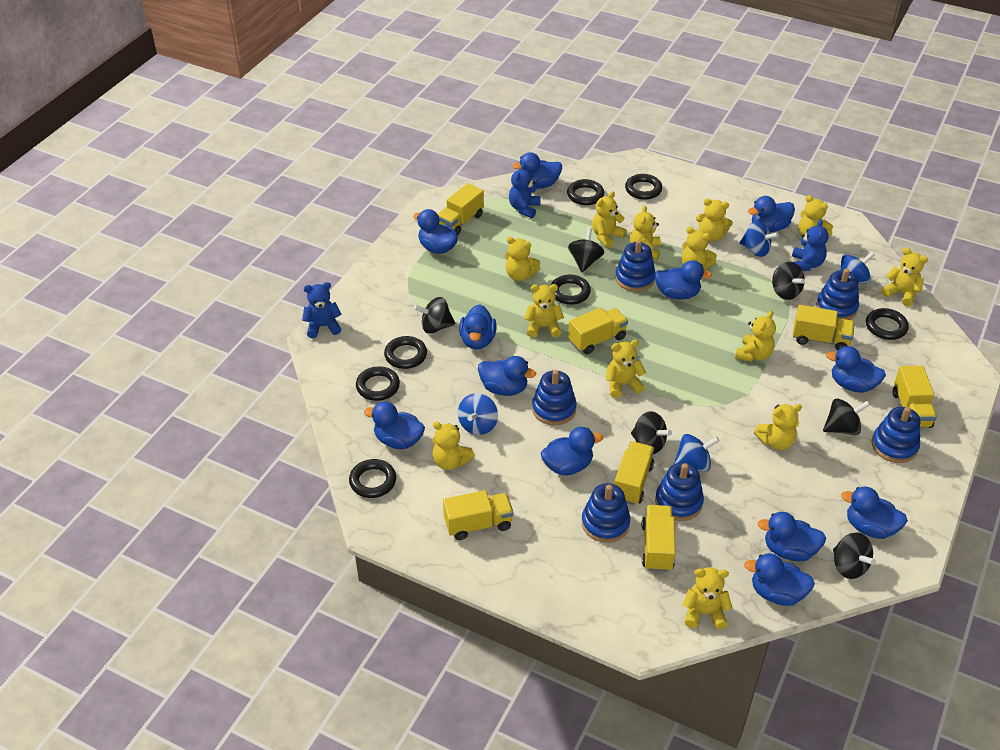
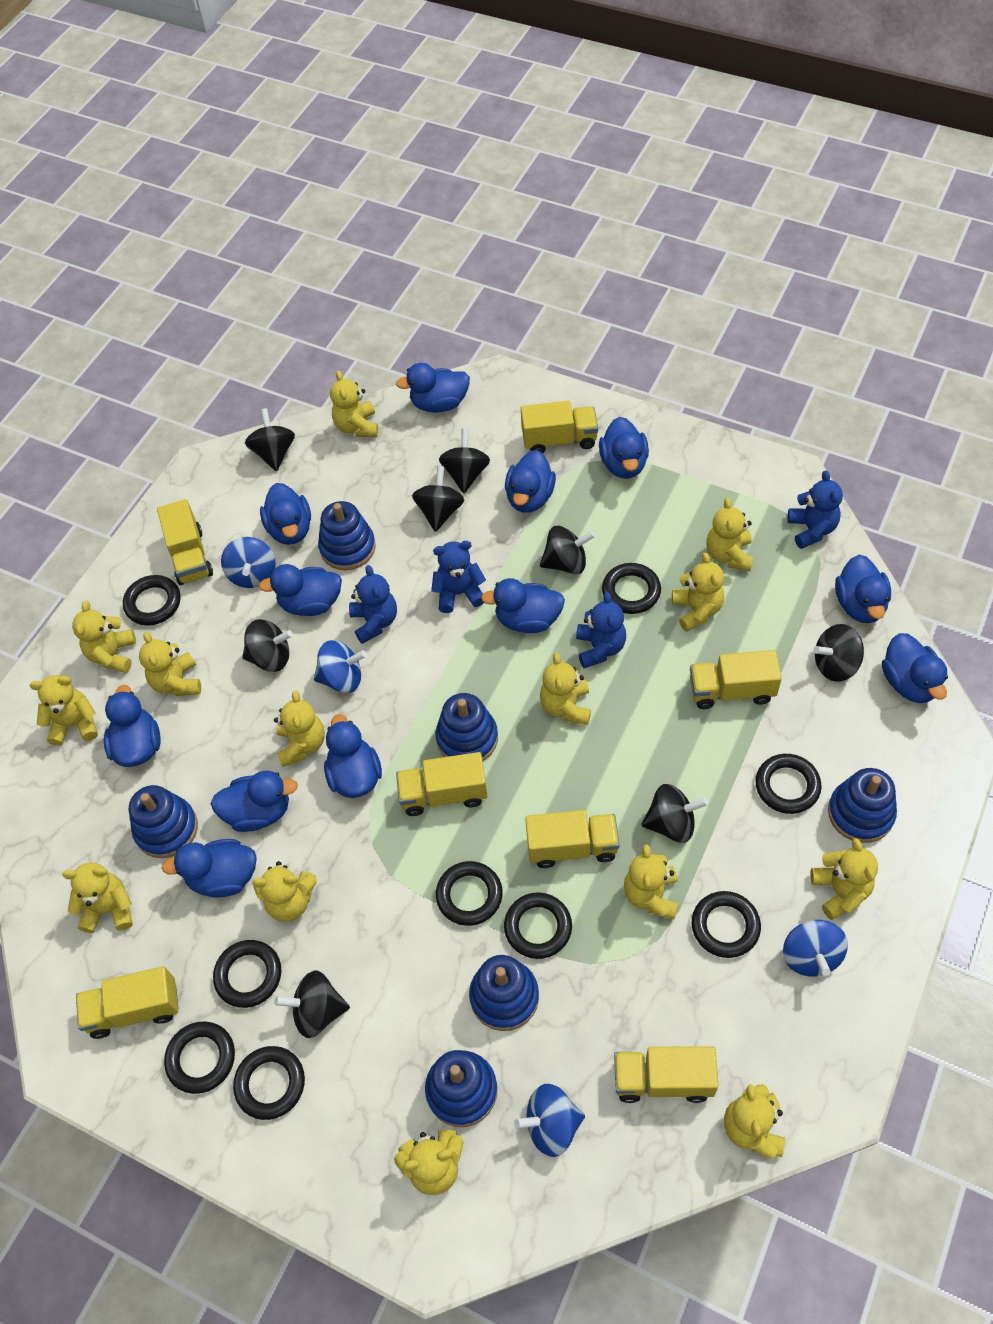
black ring: [349,459,396,498] [356,366,400,401] [384,336,427,369] [551,275,591,305] [567,179,604,205] [625,174,662,200] [866,308,909,340] = 7 -> [123,575,181,625] [164,1022,235,1094] [213,940,281,1008] [233,1046,305,1120] [436,861,503,926] [504,892,572,959] [602,563,661,614] [692,891,761,958] [755,754,822,814] = 9
black spinning top: [414,297,455,334] [568,228,604,272] [631,411,672,454] [772,262,805,300] [823,399,870,435] [833,533,876,579] = 6 -> [242,619,293,672] [245,408,295,471] [274,970,350,1038] [412,466,464,532] [439,428,490,493] [540,526,595,574] [642,784,708,843] [813,624,864,682] = 8
blue teddy bear: [302,282,342,338] [509,163,541,218] [792,219,829,271] = 3 -> [349,565,397,644] [431,541,486,613] [576,592,626,668] [788,471,843,549] = 4
yellow teddy bear: [432,421,475,470] [505,237,540,281] [524,284,564,338] [592,191,627,248] [606,340,646,398] [629,205,661,260] [682,227,717,270] [683,567,732,629] [696,198,733,242] [735,311,776,362] [754,404,802,450] [798,195,833,236] [882,248,928,307] = 13 -> [30,675,98,746] [62,862,133,933] [72,601,136,673] [139,632,201,696] [252,861,317,922] [274,690,325,767] [330,371,378,437] [394,1130,464,1195] [540,653,591,725] [624,844,678,919] [672,552,724,632] [706,498,753,571] [724,1084,785,1159] [811,838,878,920] = 14

